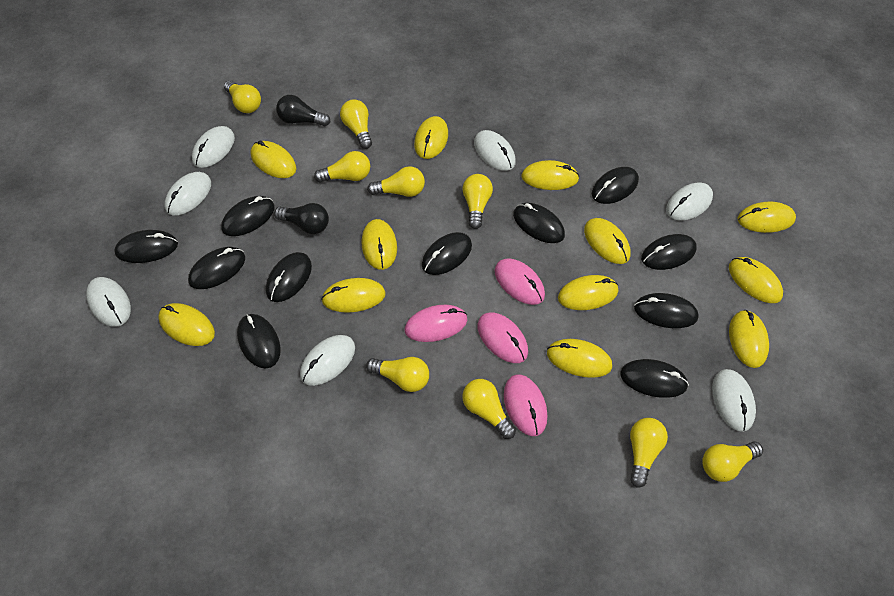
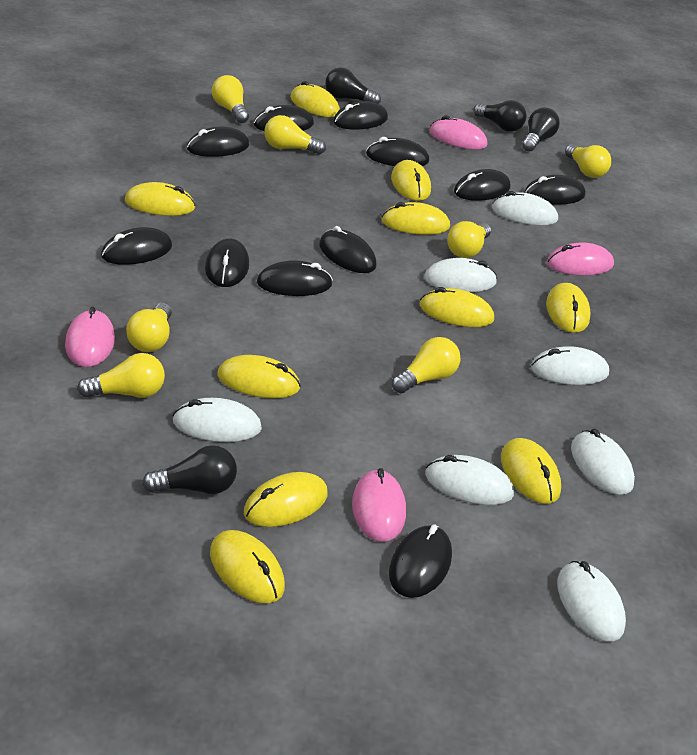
black light bulb: [274,203,329,234] [276,95,330,126] = 2 -> [142,445,237,494] [325,67,381,104] [473,100,527,132] [522,107,560,152] = 4
yellow light bulb: [224,80,261,113] [314,151,370,182] [340,100,372,149] [366,357,429,392] [367,166,425,197] [462,174,493,229] [462,379,516,439] [630,418,668,488] [702,441,763,482] = 9 -> [77,353,165,398] [126,303,172,352] [212,75,249,123] [264,115,326,154] [392,337,460,393] [447,221,491,258] [565,144,611,178] = 7
yellow mouse: [158,303,215,346] [251,140,296,178] [321,278,386,313] [362,219,397,270] [414,116,448,159] [521,160,579,190] [547,339,612,378] [558,275,618,310] [584,218,631,264] [729,257,783,303] [729,310,769,368] [737,202,796,233] = 12 -> [125,182,196,216] [210,530,285,603] [217,355,301,398] [244,472,328,527] [290,81,340,117] [381,202,450,235] [391,160,431,201] [420,287,494,327] [501,438,561,504] [546,283,591,333] = 10

